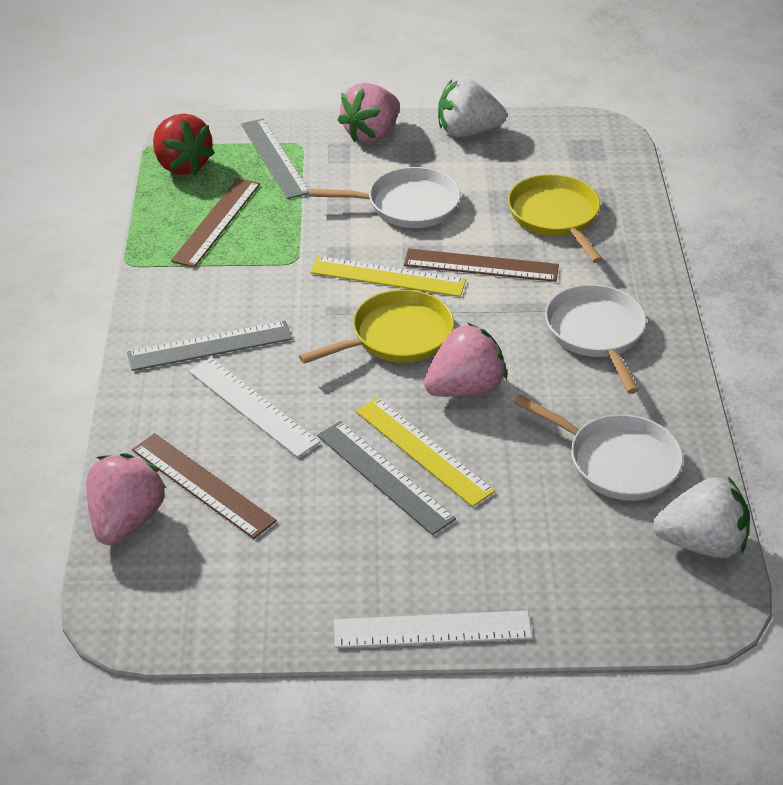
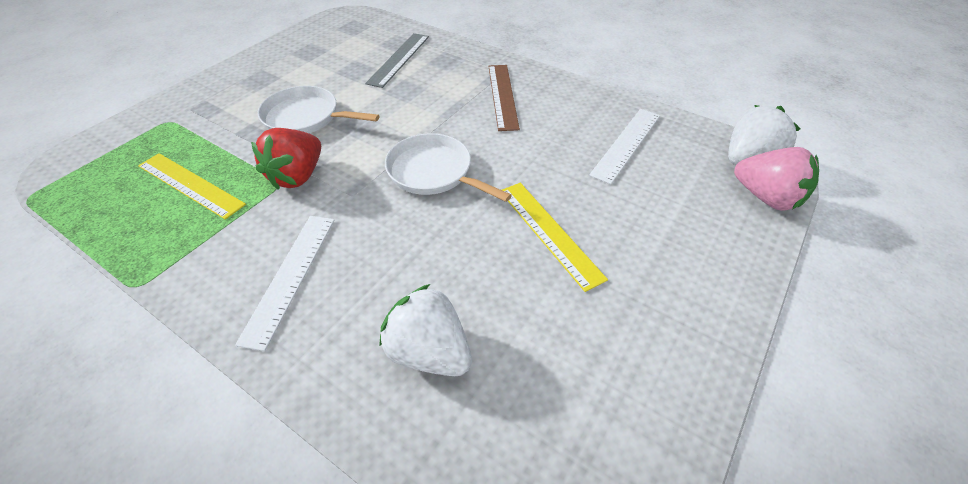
brown ruler: [132,433,277,539] [171,178,260,268] [404,248,559,282] = 3 -> [488,65,520,131] = 1
grey ruler: [127,321,292,371] [241,119,309,199] [317,421,456,535] = 3 -> [365,33,429,88] = 1
pink strawberry: [86,453,166,545] [338,83,400,143] [424,323,507,397] = 3 -> [734,147,819,211] = 1
white pan: [309,167,461,228] [514,395,683,500] [545,284,647,394] = 3 -> [258,86,379,133] [385,133,512,202] = 2
yellow pan: [299,289,454,364] [508,174,603,263] = 2 -> none = 0

